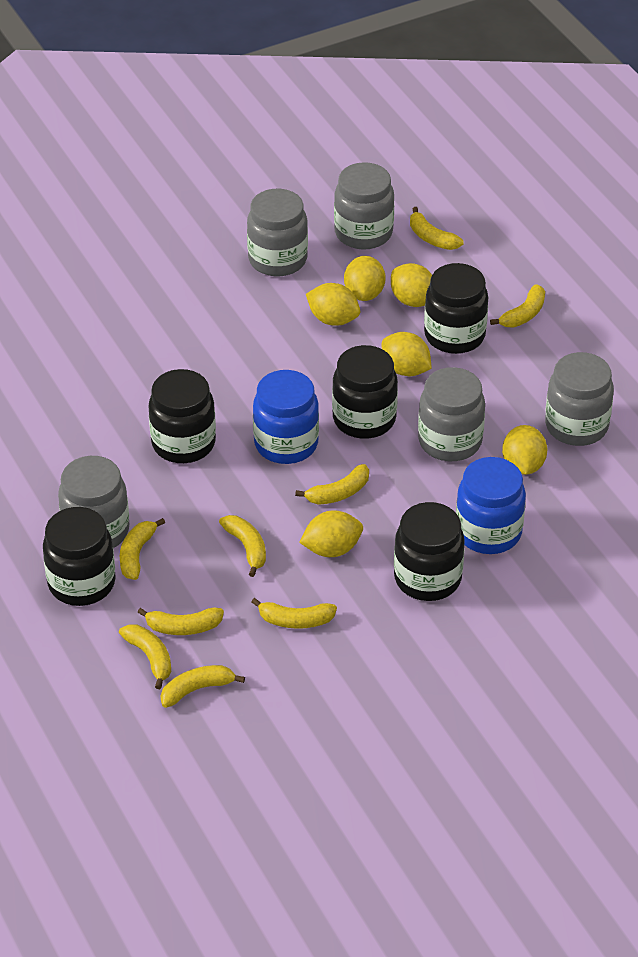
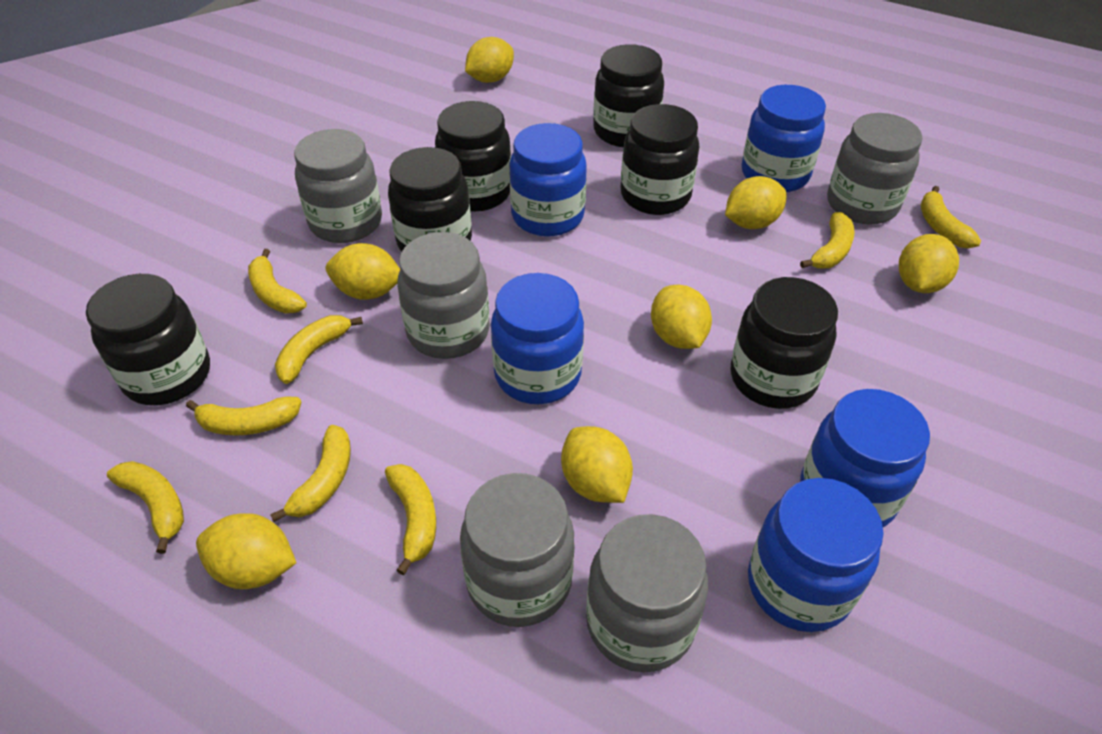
black jar: [43,507,116,606] [149,369,216,463] [332,345,398,439] [394,502,465,601] [424,263,488,354] = 5 -> [86,274,210,405] [388,147,472,252] [435,101,511,212] [593,44,664,147] [620,104,700,215] [731,277,838,409] = 6
blue jar: [253,370,319,464] [456,457,526,554] = 2 -> [491,273,584,404] [509,123,587,237] [741,85,826,192] [748,478,884,632] [800,389,930,527] = 5
yellow banana: [119,624,171,689] [120,518,165,580] [138,608,224,635] [161,665,245,708] [219,515,266,577] [252,598,337,629] [295,464,369,505] [410,207,464,250] [490,284,545,328] = 9 -> [107,461,184,554] [186,396,301,436] [248,249,307,313] [270,425,351,522] [275,315,363,384] [385,464,436,575] [800,212,855,269] [921,186,981,248] = 8
yellow lemon: [299,510,363,557] [306,283,360,326] [344,256,385,301] [382,332,432,376] [391,263,432,307] [502,425,547,475] = 6 -> [196,513,296,589] [326,243,400,300] [465,37,514,83] [561,426,633,503] [651,285,712,349] [725,176,787,229] [899,234,959,293] = 7

